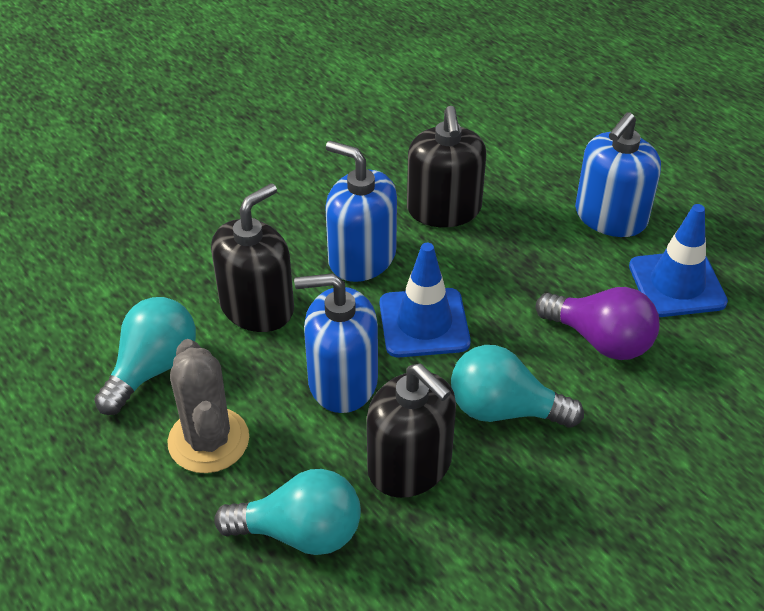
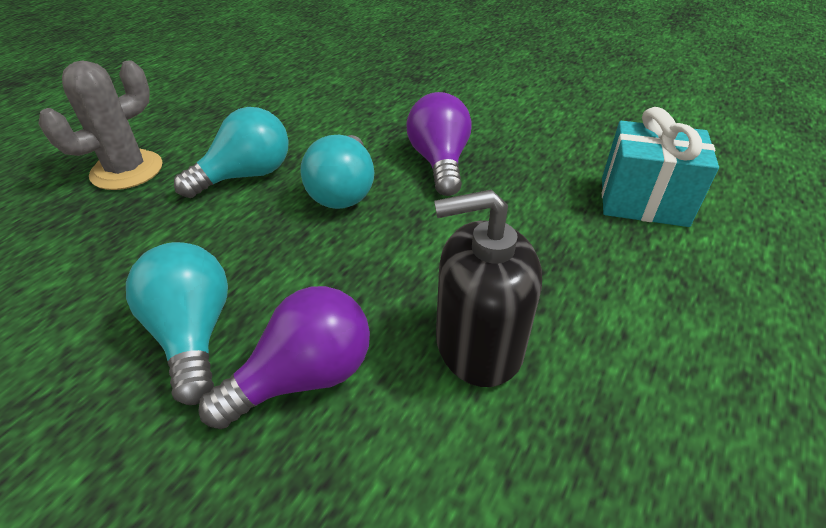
black soap dispenser: [211,183,294,332] [367,363,456,498] [407,106,486,227] = 3 -> [434,189,542,387] = 1
blue soap dispenser: [294,273,378,413] [325,141,397,282] [575,112,661,237] = 3 -> none = 0
blue traffic cone: [380,243,471,357] [629,204,728,317] = 2 -> none = 0
purple light bulb: [536,287,659,360] = 1 -> [198,286,370,429] [406,92,472,196] = 2
turquoise gift: none = 0 -> [602,107,719,227] = 1

